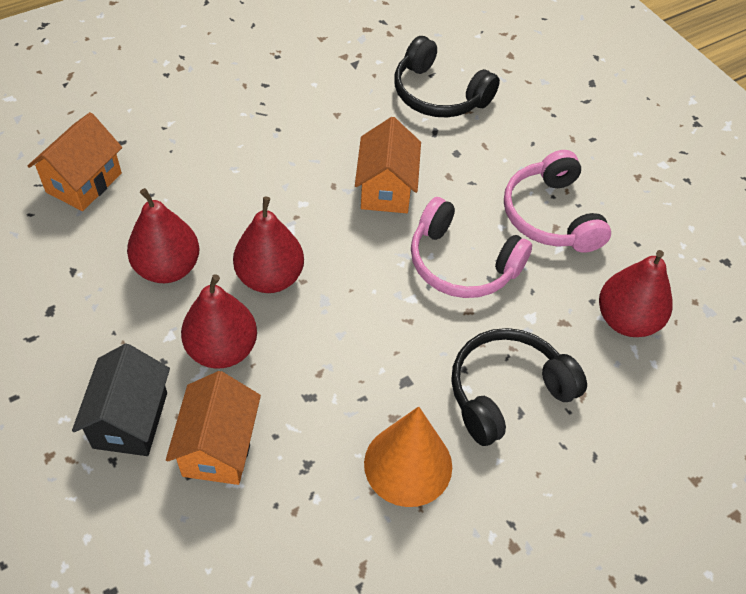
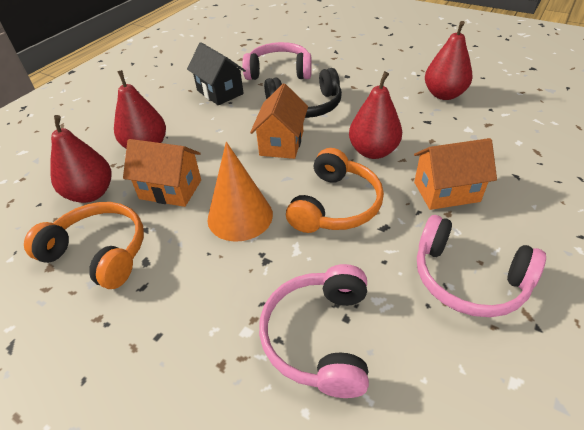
black headphones: [394,36,500,117] [451,328,587,446] = 2 -> [264,68,342,118] = 1
orange headphones: none = 0 -> [24,202,144,289] [286,148,384,233] = 2
pink headphones: [411,197,532,298] [504,150,611,253] = 2 -> [242,42,312,80] [259,264,369,398] [417,215,546,317] = 3

